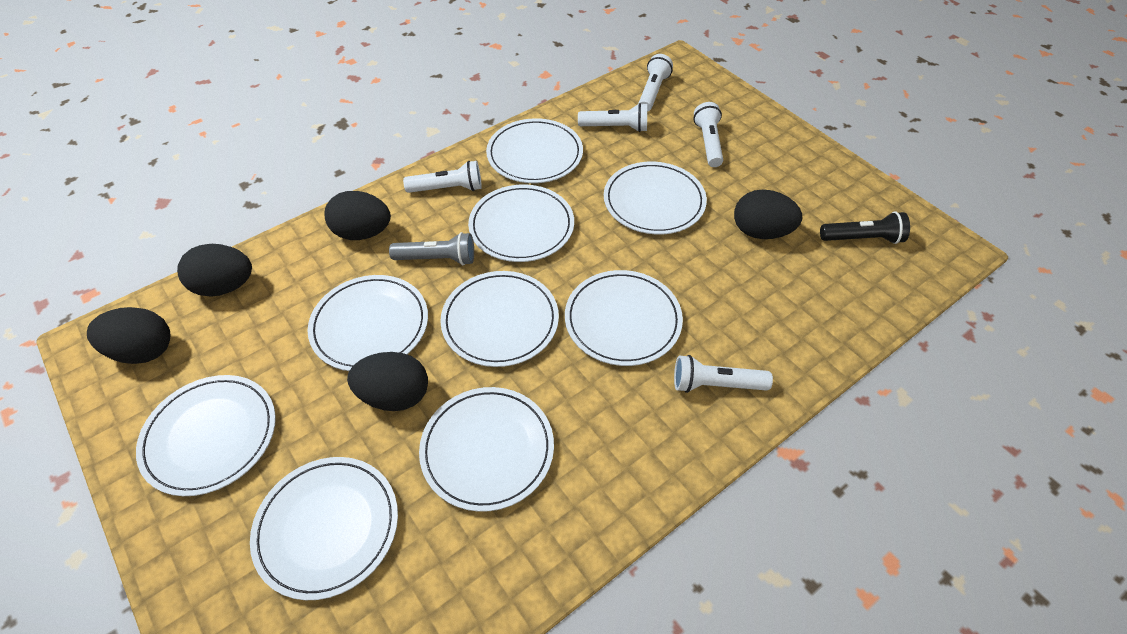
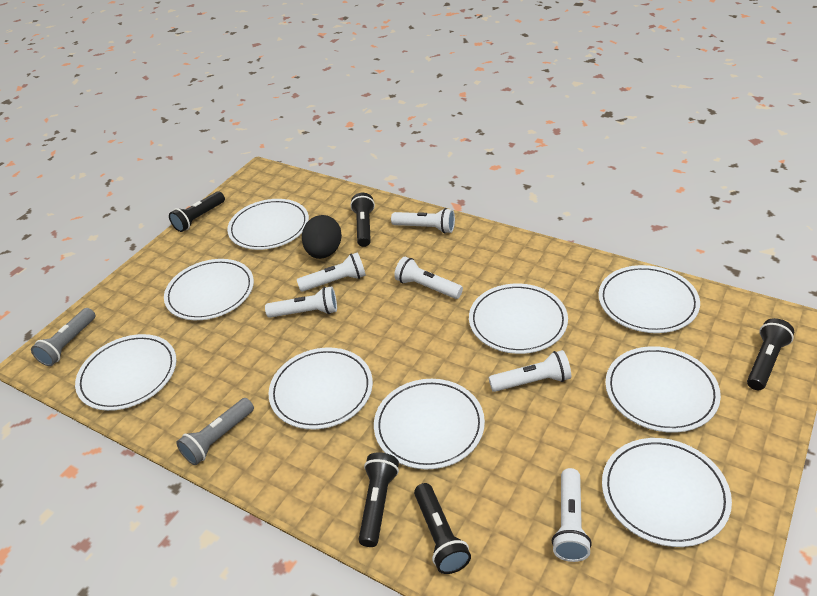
black egg: [87,307,170,364] [177,244,252,297] [325,191,391,240] [347,352,428,411] [734,189,802,239] = 5 -> [302,215,342,259] = 1
black flashlight: [820,212,910,244] = 1 -> [169,191,225,232] [350,193,375,247] [358,452,399,547] [414,483,471,574] [747,318,794,390] = 5
grey flashlight: [389,232,474,265] = 1 -> [31,308,96,366] [176,398,254,465] = 2
white flashlight: [403,161,482,193] [578,103,647,132] [638,54,673,112] [674,355,773,393] [693,102,723,167] = 5 -> [265,287,337,318] [297,252,366,292] [391,208,455,233] [394,257,463,299] [489,350,571,392] [552,468,592,562] = 6

